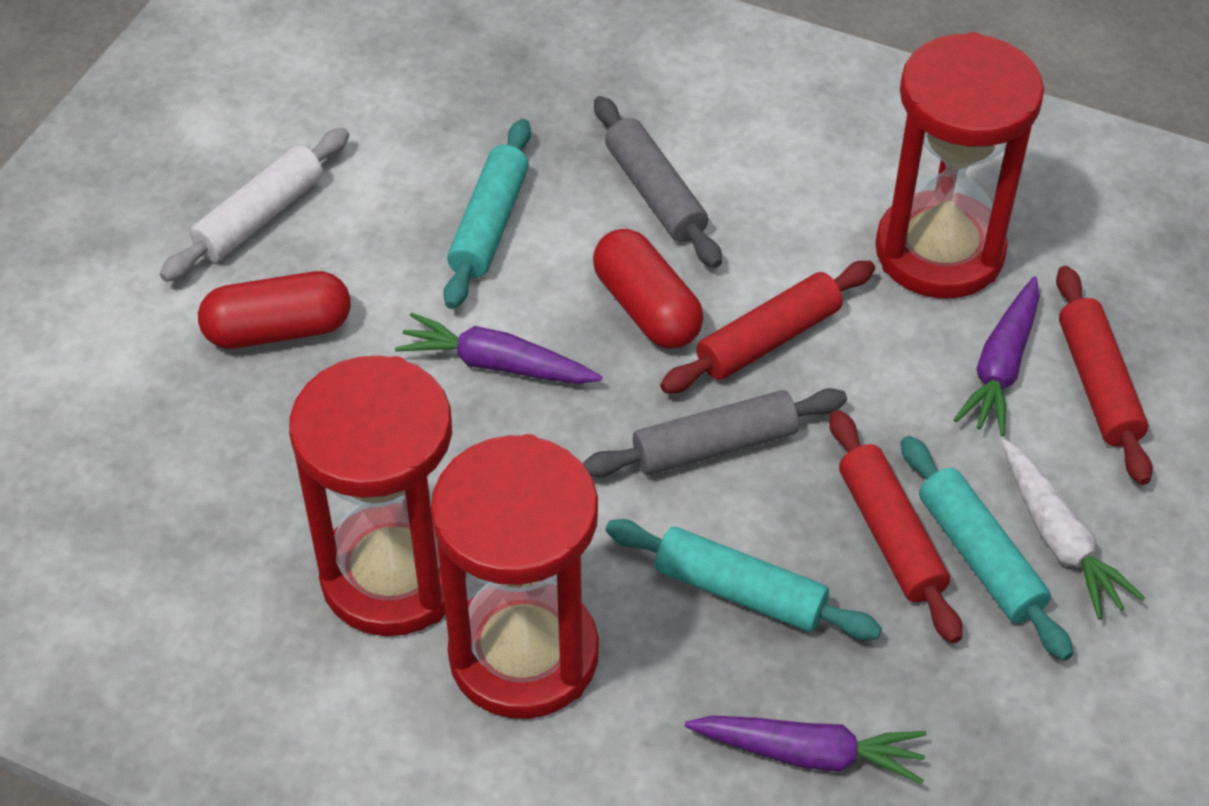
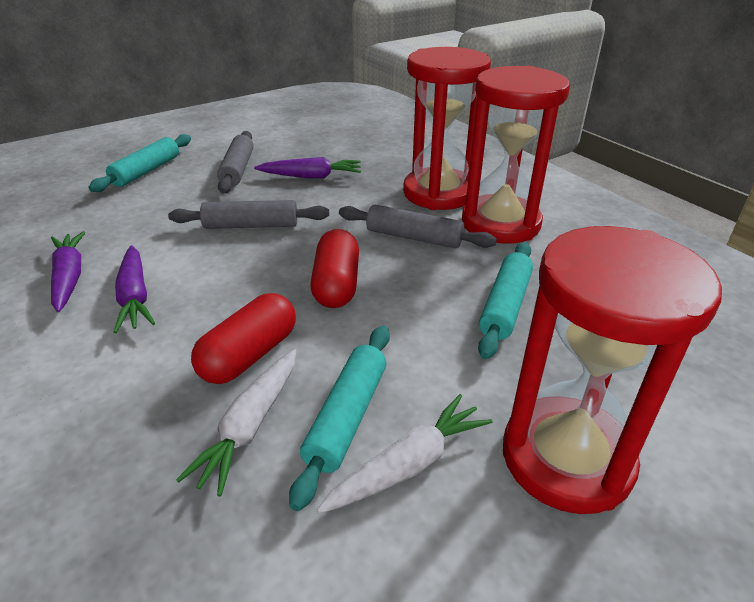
grey rolling pin: [583,388,847,478] [594,96,722,268] = 2 -> [168,200,329,229] [217,131,254,193] [339,205,497,248] = 3
red rolling pin: [660,261,875,393] [830,410,962,643] [1056,266,1153,485] = 3 -> none = 0
white carrot: [1001,439,1146,619] = 1 -> [176,349,296,496] [317,394,493,514] = 2
white rolling pin: [160,128,350,282] = 1 -> none = 0

